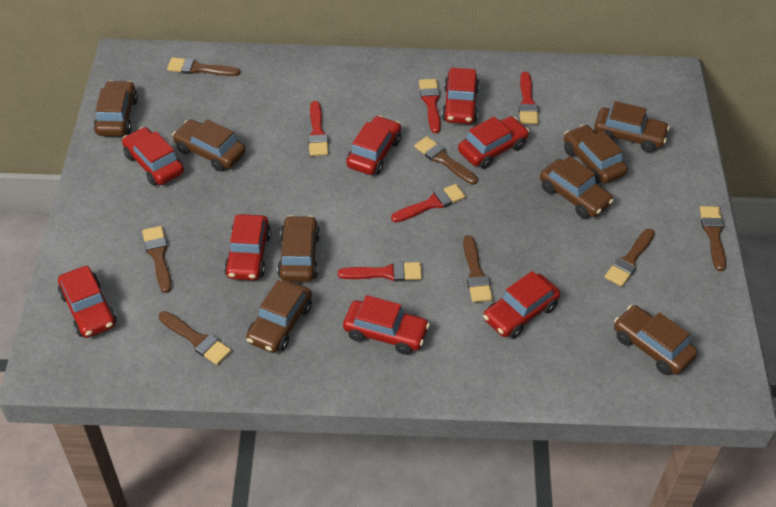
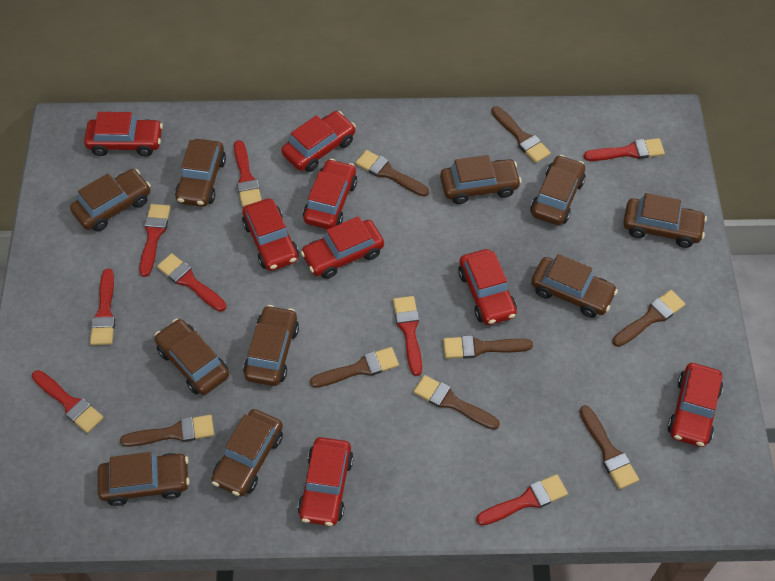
brown brush: [142,226,172,293] [159,311,231,365] [167,57,240,76] [414,136,478,184] [463,235,493,303] [605,229,655,287] [700,206,726,271] = 7 -> [120,415,214,447] [310,347,399,388] [355,150,429,197] [414,375,500,430] [443,336,533,359] [491,106,551,163] [579,405,639,489] [613,290,685,347] = 8
brown car: [94,80,138,136] [172,119,246,171] [246,280,312,353] [277,215,320,282] [540,156,614,218] [564,124,628,184] [594,101,670,152] [614,305,698,375] = 8 -> [70,169,151,232] [98,452,190,506] [154,319,229,395] [175,139,226,207] [212,409,283,497] [243,305,299,386] [440,155,522,204] [530,155,585,225] [531,254,618,318] [623,193,707,248] = 10
red brush: [308,101,329,156] [338,261,422,281] [391,184,466,222] [419,79,441,133] [519,72,539,124] = 5 -> [32,370,104,433] [90,269,115,345] [139,204,171,277] [157,253,226,311] [234,140,262,207] [393,296,422,376] [476,474,568,526] [583,138,665,161] = 8

